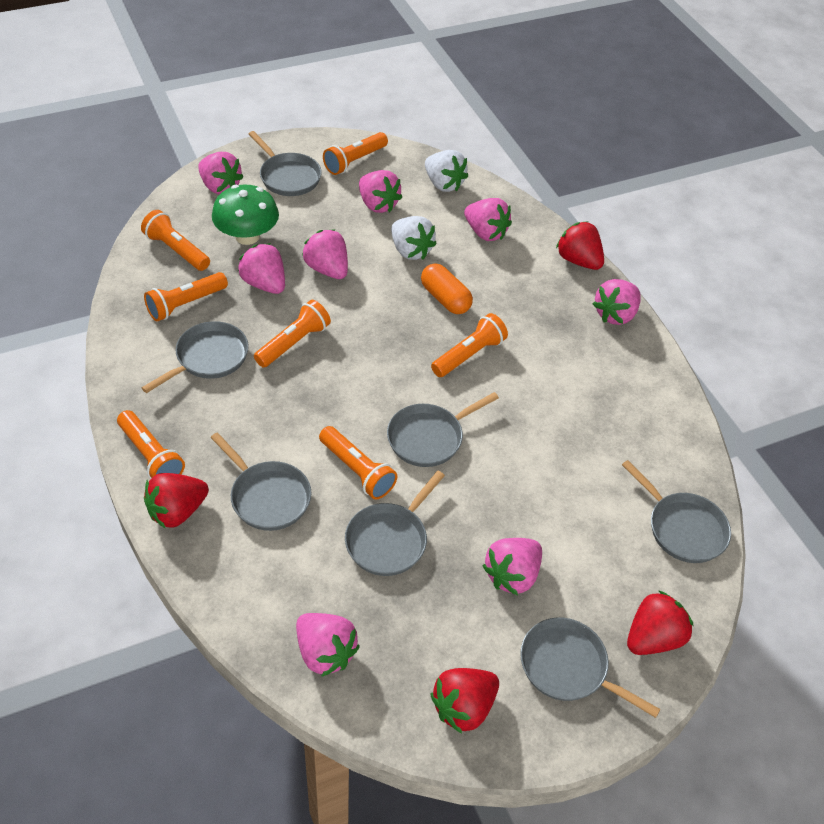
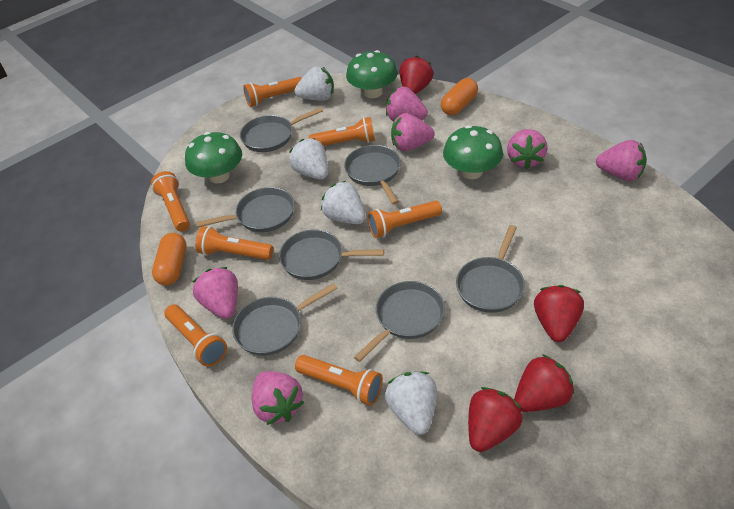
green mushroom: [212,185,279,245] = 1 -> [185,132,242,184] [346,50,398,98] [443,125,503,179] = 3
orange capsule: [421,264,473,314] = 1 -> [152,233,187,286] [441,78,478,115] = 2
pink strawberry: [198,152,243,194] [238,243,285,294] [296,613,360,677] [302,229,348,279] [359,170,402,213] [464,198,512,241] [483,538,542,595] [593,279,641,325] = 8 -> [193,267,238,319] [252,371,304,425] [386,87,428,121] [391,113,435,151] [507,129,547,169] [596,140,647,181] = 6
white strawberry: [391,216,437,260] [425,150,468,192] = 2 -> [289,138,328,179] [294,66,334,101] [321,181,366,224] [385,372,437,435] = 4

